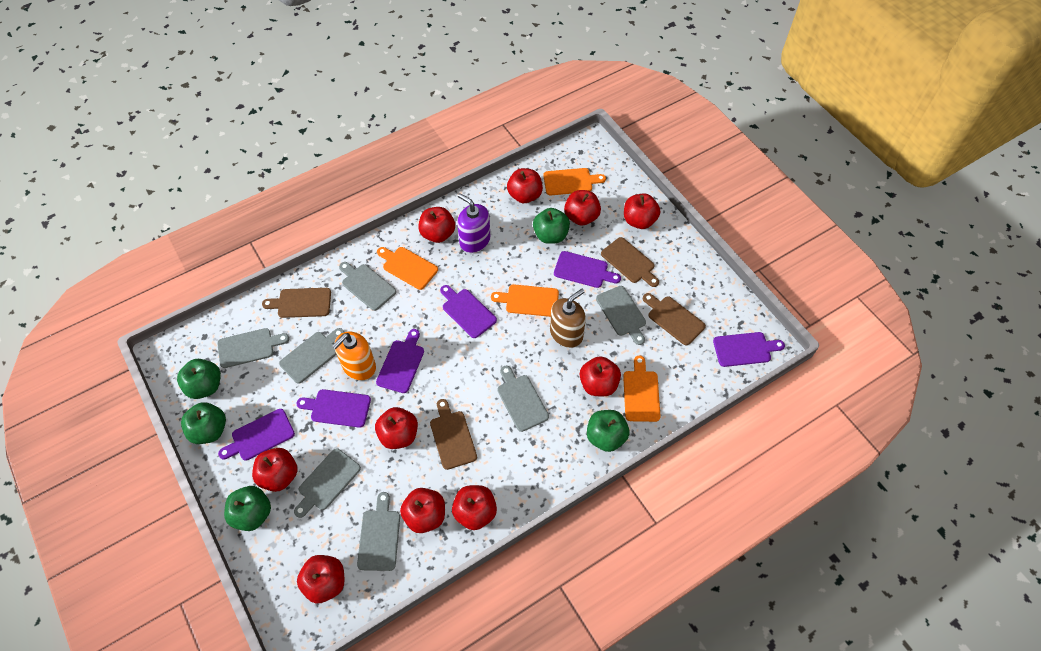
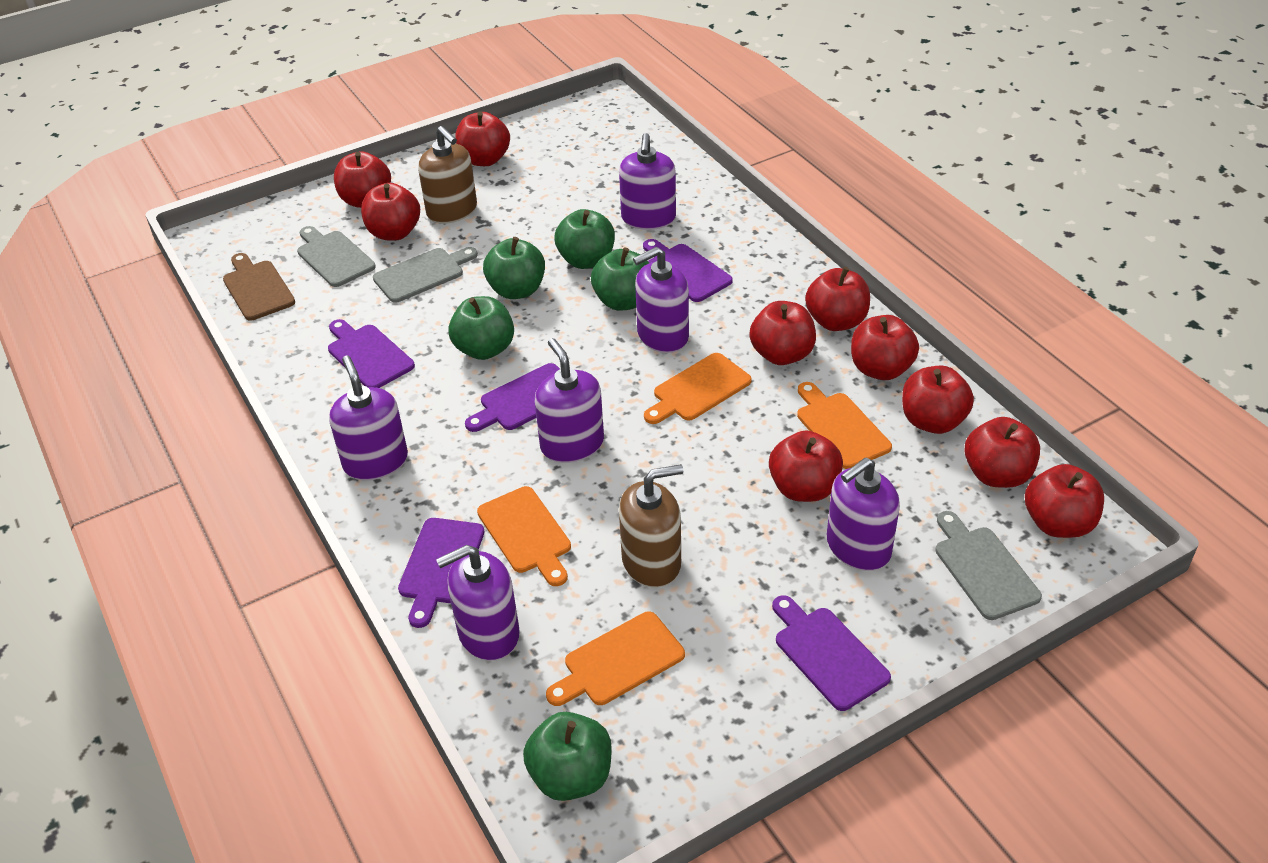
brown cutting board: [262,288,331,318] [430,399,477,470] [601,237,659,287] [643,293,706,345] = 4 -> [223,253,295,321] = 1
brown soap dispenser: [550,289,586,348] = 1 -> [418,126,477,224] [619,464,683,588] = 2
grey cutting board: [217,328,289,368] [279,328,344,384] [294,448,361,518] [339,262,396,311] [357,492,400,571] [497,366,549,432] [596,286,646,345] = 7 -> [297,226,376,287] [373,247,478,303] [935,511,1042,620] = 3
orange soap dispenser: [332,332,376,380] = 1 -> none = 0
purple cutting board: [218,409,295,461] [296,389,371,428] [376,329,424,393] [440,285,497,338] [554,251,621,288] [713,332,785,367] = 6 -> [328,319,415,388] [398,518,485,628] [465,363,560,432] [643,239,733,302] [772,595,891,711] = 5
purple soap dispenser: [457,193,490,253] = 1 -> [329,356,408,480] [436,545,520,661] [535,338,604,463] [619,133,676,230] [633,247,689,353] [827,457,900,571] = 6

